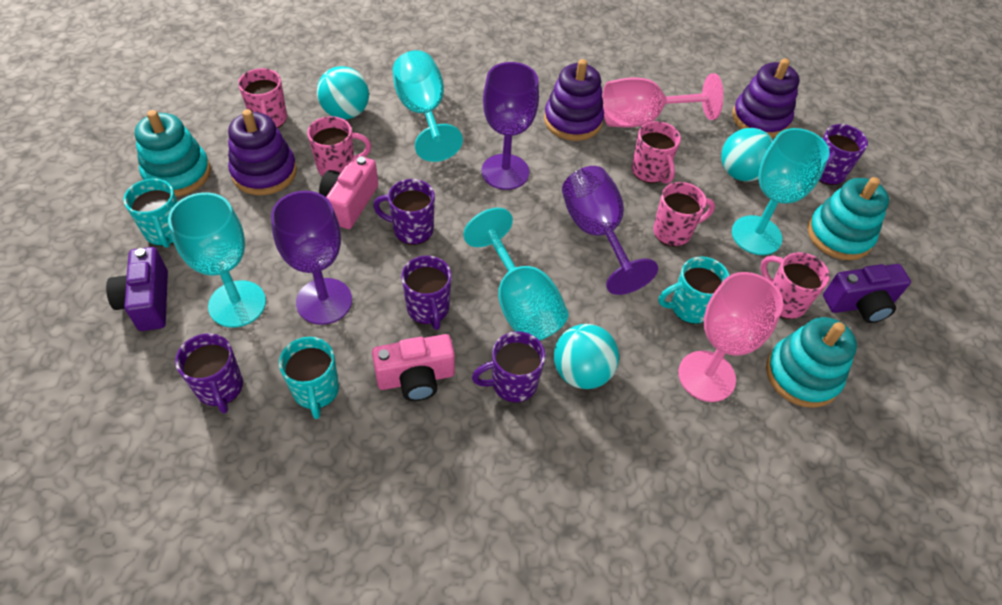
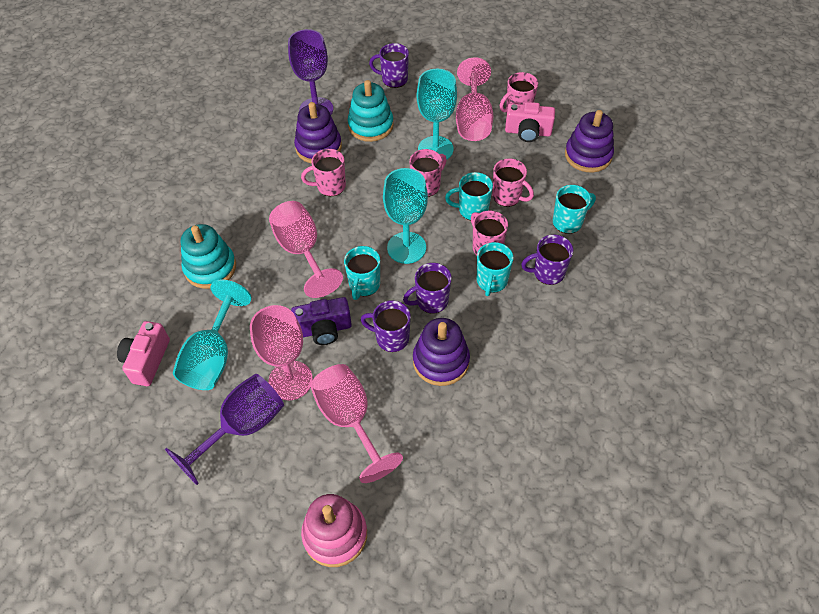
pink goblet: [602,73,724,128] [678,272,783,402] = 2 -> [250,305,313,400] [269,201,343,298] [310,364,403,483] [456,57,493,141] = 4
pink stacking toy: none = 0 -> [301,494,367,567] = 1
purple camera: [106,247,168,331] [823,264,911,323] = 2 -> [291,297,352,345] = 1
purple goblet: [271,191,352,325] [482,62,539,190] [562,166,658,295] = 3 -> [165,374,284,485] [288,29,333,115] = 2
purple mug: [175,333,243,413] [373,179,435,245] [401,256,452,330] [472,331,546,403] [819,124,868,185] = 5 -> [361,300,411,352] [369,43,409,88] [403,263,452,314] [521,235,573,285] = 4
turquoise ball: [317,66,369,119] [554,324,619,389] [721,128,773,181] = 3 -> none = 0
turquoise goblet: [168,192,266,328] [392,50,463,162] [463,208,569,341] [732,128,830,255] = 4 -> [173,279,252,390] [383,168,428,264] [417,69,457,160] = 3
turquoise mug: [123,179,178,248] [279,337,339,419] [659,257,730,324] = 3 -> [344,246,380,300] [445,172,493,221] [477,242,513,296] [553,185,596,234] = 4
turquoise stacking toy: [135,110,211,196] [766,317,857,408] [808,177,889,260] = 3 -> [181,224,236,289] [348,80,394,142] = 2

